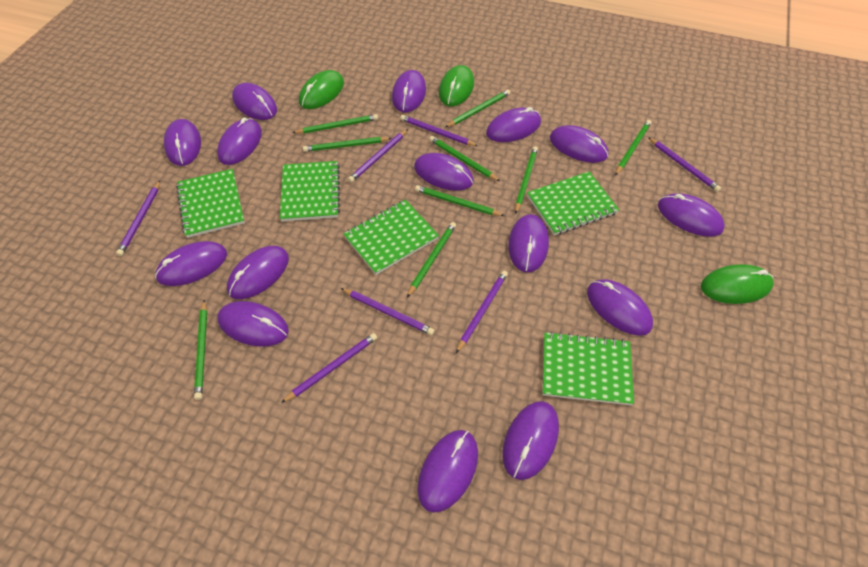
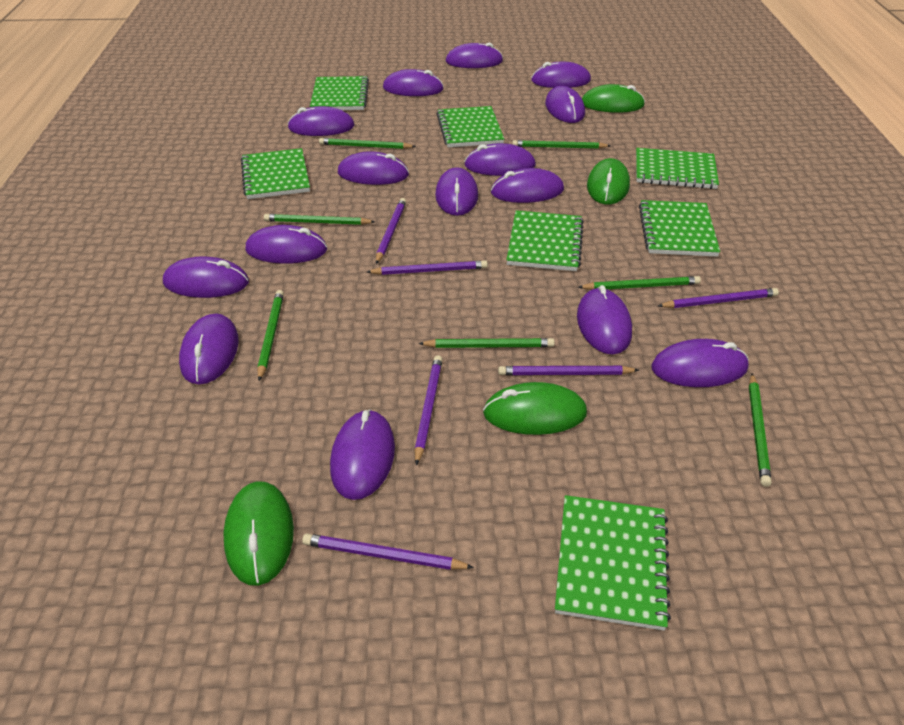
green mouse: [299,70,344,109] [439,65,474,106] [701,264,774,304] = 3 -> [223,481,294,586] [483,382,587,435] [582,84,645,113] [587,158,630,205] = 4
green notebook: [176,169,245,238] [280,161,340,221] [343,200,439,275] [527,171,619,235] [543,332,634,405] = 5 -> [241,148,310,199] [310,76,369,110] [437,106,504,147] [506,210,584,271] [555,495,671,631] [636,148,719,189] [639,200,720,257] = 7
green pencil: [194,300,207,400] [292,114,378,134] [303,137,392,152] [407,222,456,297] [415,185,504,216] [429,136,500,181] [445,89,511,127] [515,146,538,214] [615,120,651,176] = 9 -> [257,290,284,381] [264,214,375,225] [319,138,416,149] [418,338,555,348] [512,140,611,149] [578,276,701,290] [749,373,772,487] = 7
purple pencil: [116,181,160,256] [281,333,377,403] [341,288,434,335] [348,129,408,182] [400,115,478,146] [456,271,508,353] [648,137,721,192] = 7 -> [302,533,474,570] [367,260,488,275] [376,198,406,264] [415,355,443,466] [498,366,639,375] [658,288,779,308] = 6

